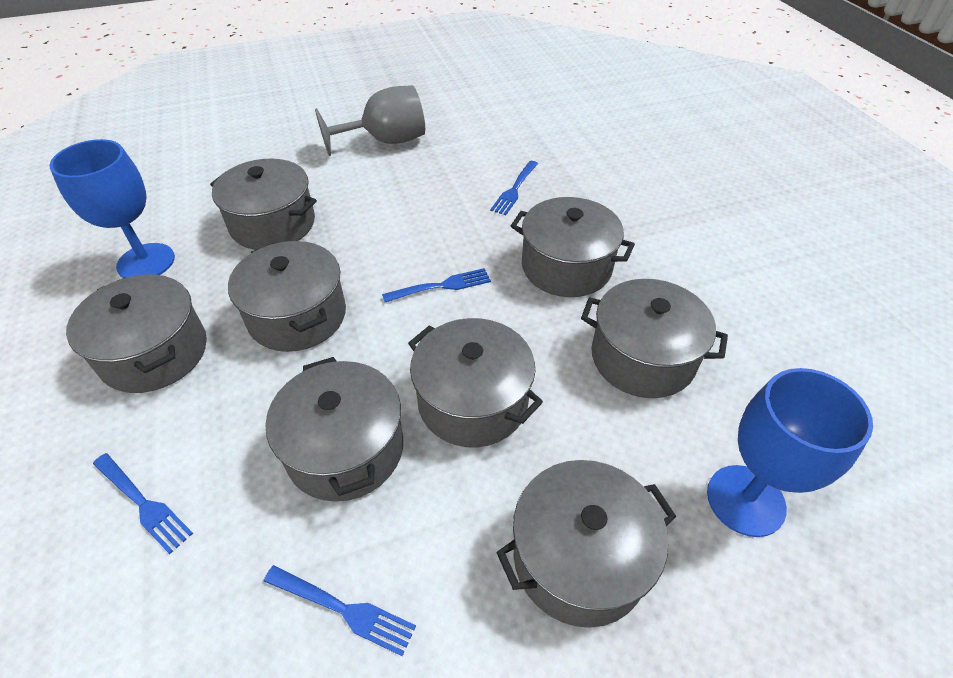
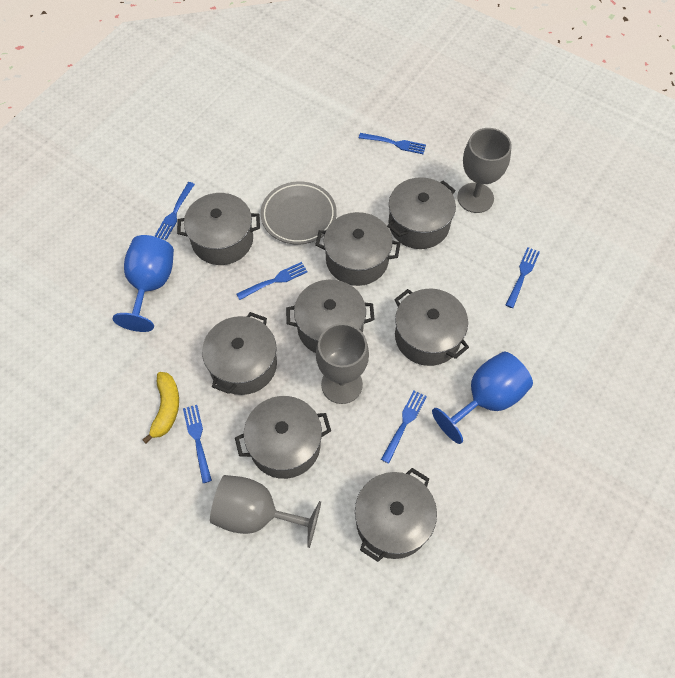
blue fork: [93,453,193,554] [263,565,416,656] [382,268,491,302] [490,161,538,215] = 4 -> [155,182,195,240] [183,405,212,483] [236,262,308,300] [359,133,426,154] [381,390,427,464] [506,247,540,308] = 6
grey goblet: [315,85,425,156] = 1 -> [210,475,321,548] [316,323,369,404] [457,128,512,213] = 3
grey plate: none = 0 -> [261,181,337,245] = 1
yellow banana: none = 0 -> [142,372,179,443] = 1

